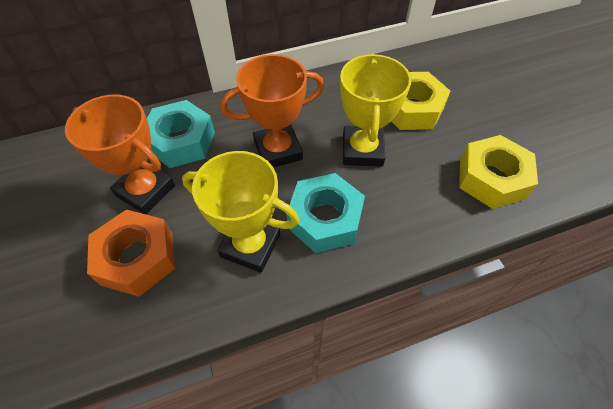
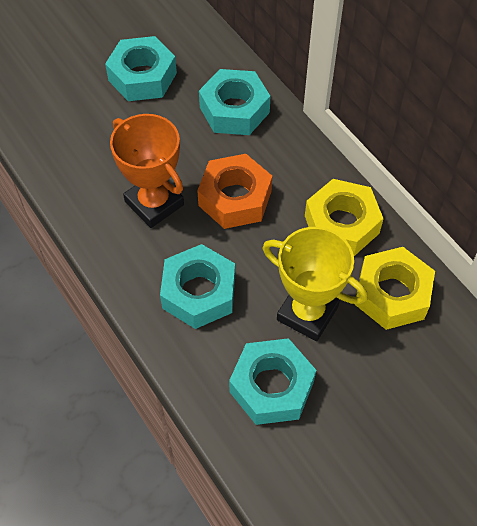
orange trophy: [65,95,175,214] [220,54,324,168] = 2 -> [110,114,184,228] = 1
turquoise nut: [147,100,215,168] [286,173,365,253] = 2 -> [105,36,177,101] [160,244,235,329] [199,69,270,135] [229,338,316,425] = 4
yellow trophy: [182,151,299,273] [340,54,411,167] = 2 -> [262,227,367,341] = 1

